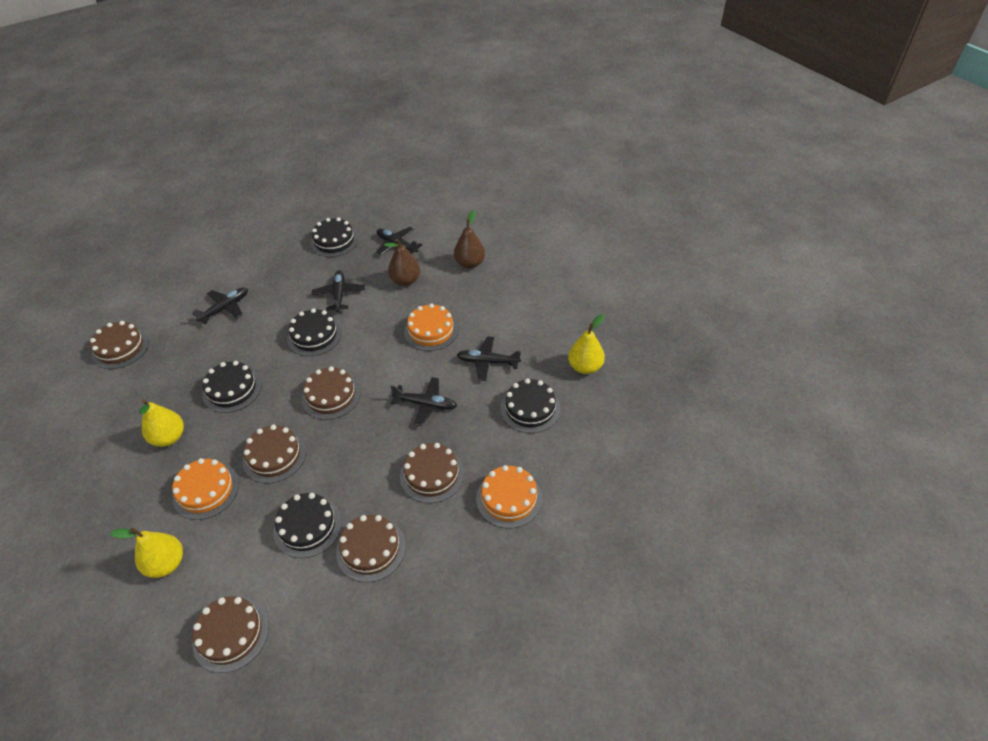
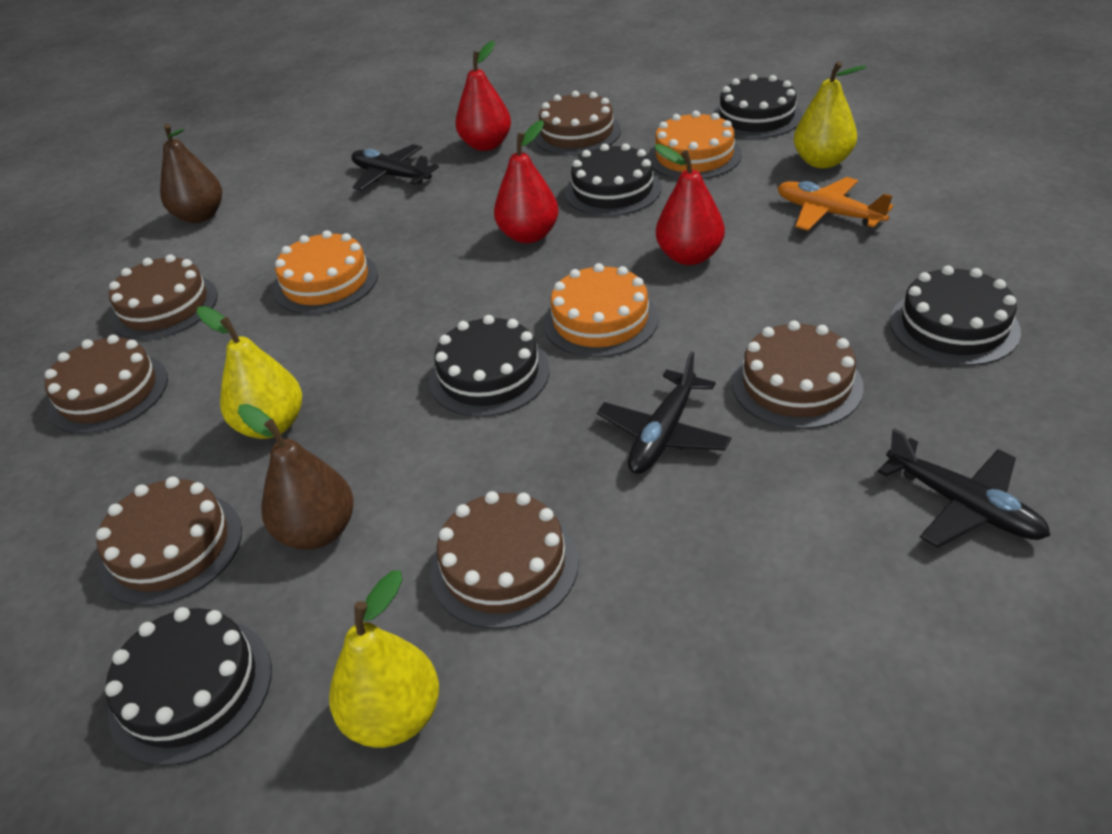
black plane: [192,287,248,324] [312,270,365,312] [376,227,423,255] [390,377,457,426] [457,336,521,381] = 5 -> [351,144,439,191] [597,351,731,474] [878,428,1050,548] = 3
orange plane: none = 0 -> [778,177,894,231] = 1
red pear: none = 0 -> [455,40,511,151] [494,120,559,243] [654,144,725,265] = 3

